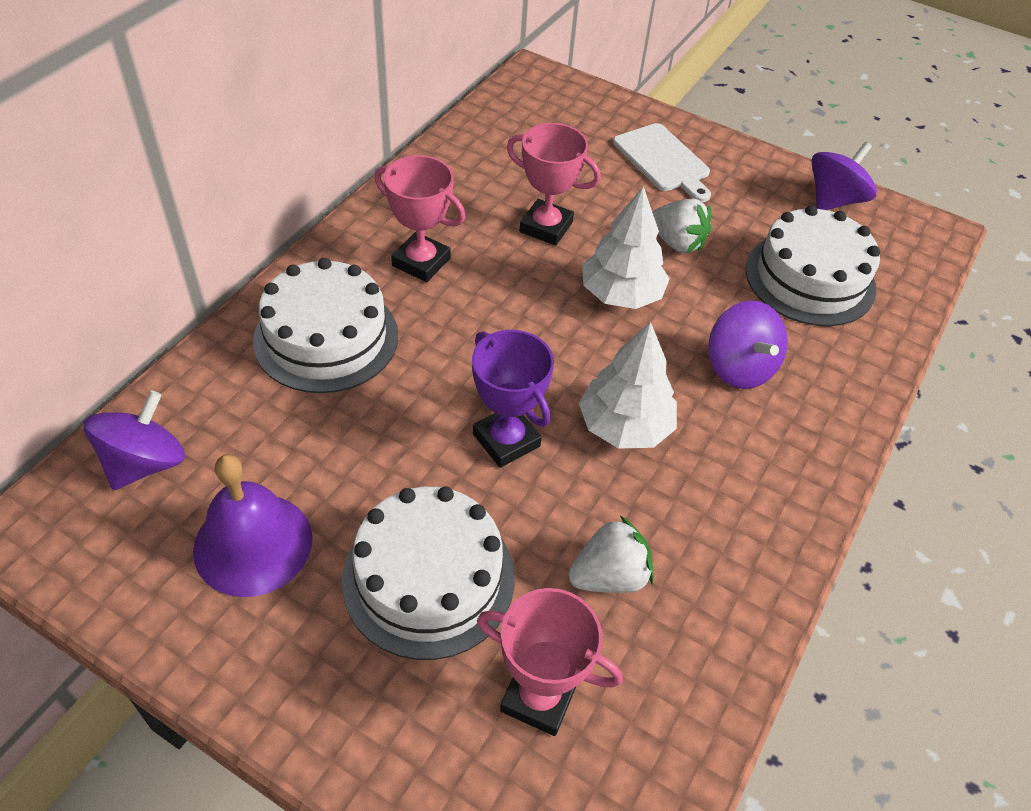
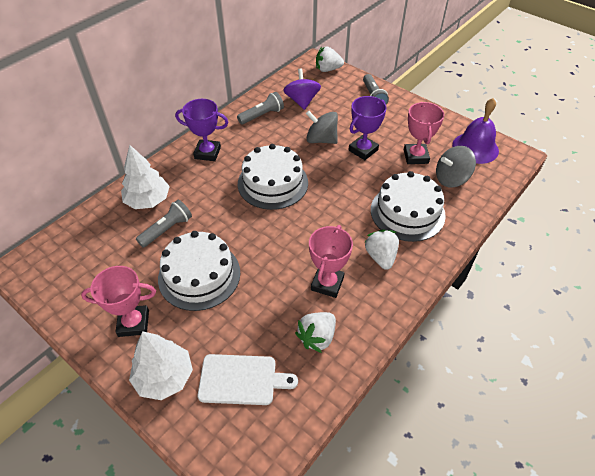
grey flashlight: none = 0 -> [136,200,192,248] [237,92,284,124] [363,74,389,105] = 3
grey spinning top: none = 0 -> [306,111,338,144] [436,146,476,187] = 2
purple spinning top: [84,391,185,490] [708,300,788,389] [811,142,877,210] = 3 -> [283,68,321,110] = 1
purple trophy: [472,330,554,468] = 1 -> [175,99,229,161] [348,96,387,160] = 2
white strawberry: [568,516,654,593] [652,199,711,253] = 2 -> [295,312,336,353] [316,46,344,72] [364,229,399,270] = 3

